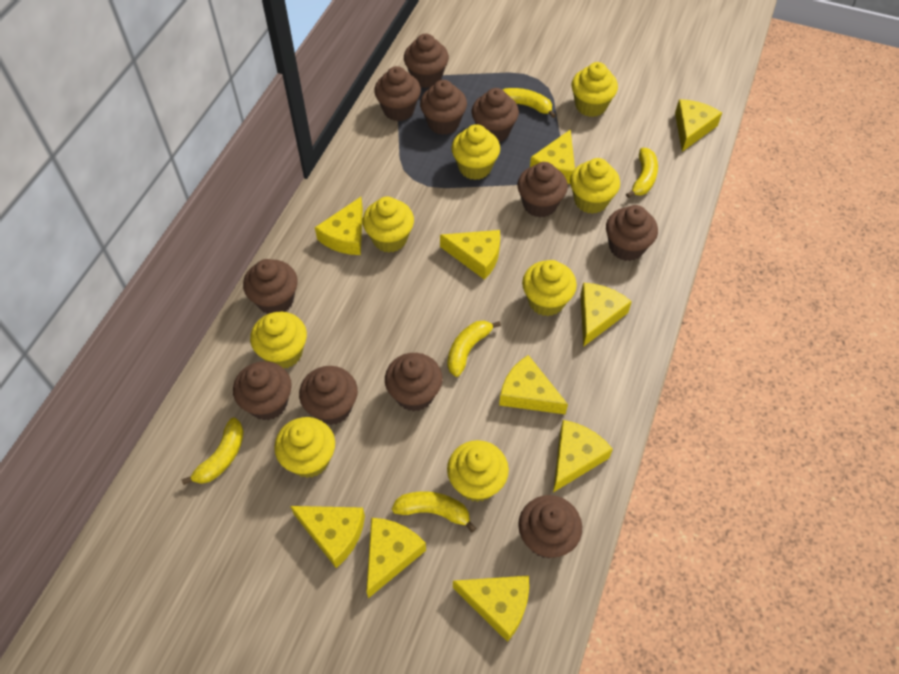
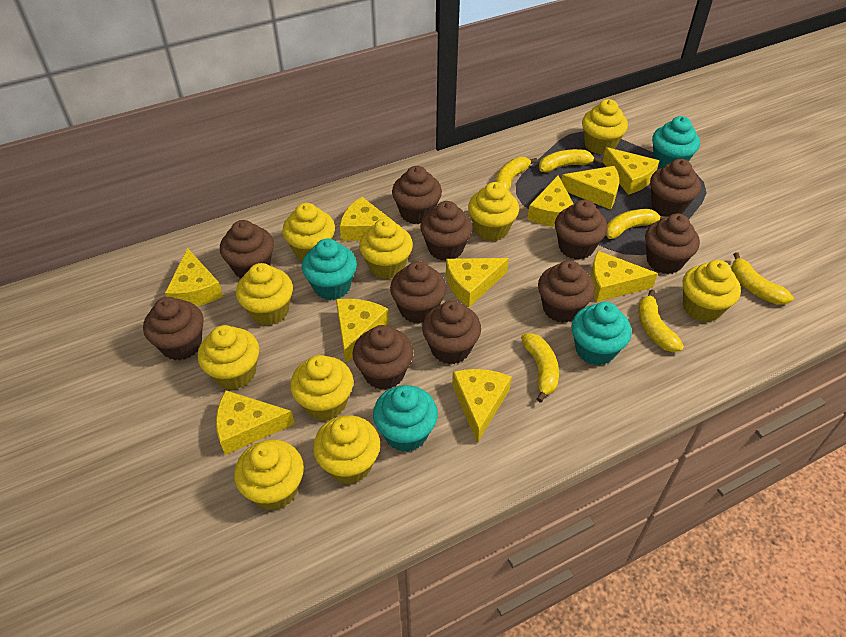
turquoise cupcake: none = 0 -> [302,239,357,300] [373,385,438,452] [572,302,631,366] [652,116,700,169] = 4
yellow banana: [182,417,244,485] [392,491,476,533] [447,321,501,377] [503,88,556,118] [626,148,658,198] = 5 -> [495,157,538,191] [521,333,559,403] [539,149,601,173] [606,209,667,239] [638,289,684,352] [732,252,794,305] = 6
yellow cupcake: [250,312,307,368] [274,417,335,478] [362,196,414,252] [447,440,509,502] [452,124,500,180] [522,260,577,316] [570,158,620,214] [571,62,618,117] = 8 -> [198,325,259,390] [234,440,304,510] [236,263,293,326] [282,203,335,261] [290,355,353,421] [313,415,380,484] [359,219,413,279] [468,182,519,241] [582,99,628,155] [683,260,741,322] = 10

